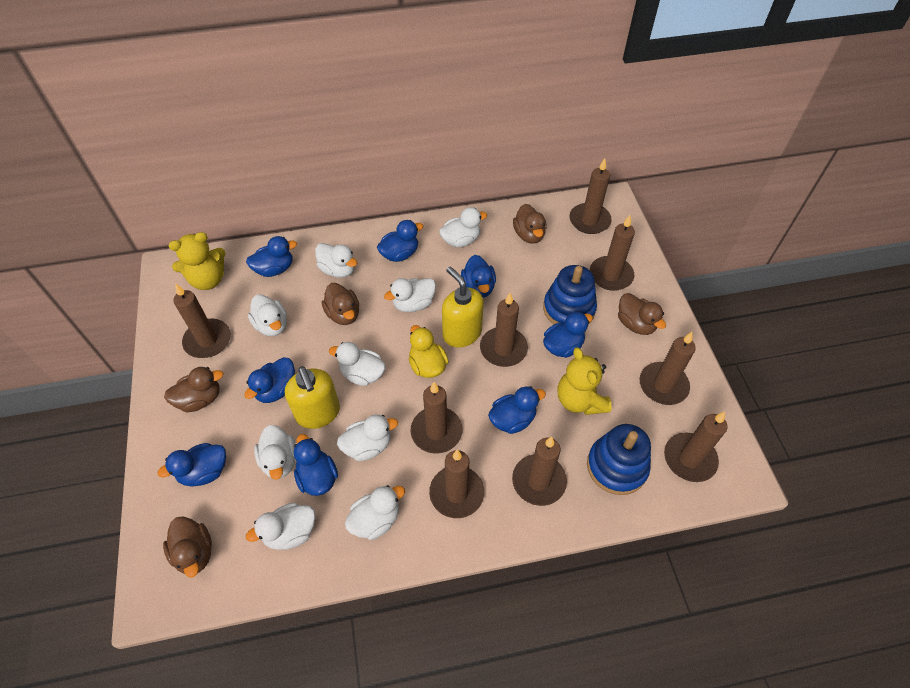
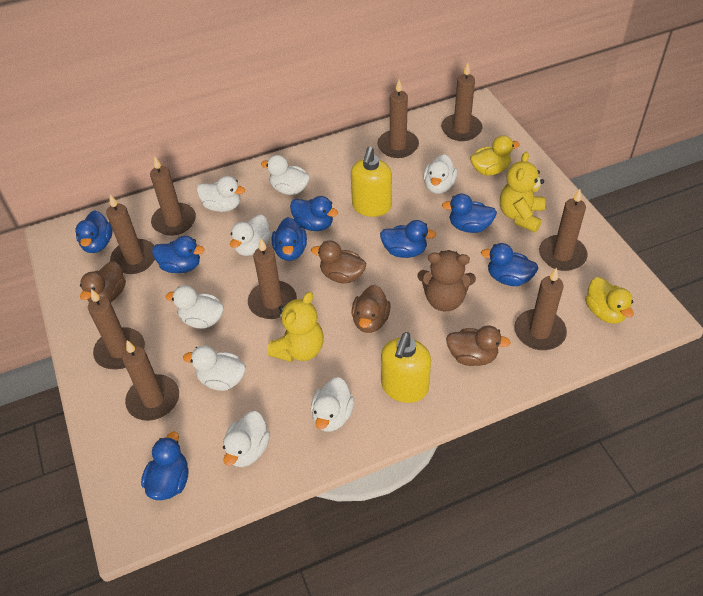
blue stacking toy: [543,265,597,324] [587,424,651,495] = 2 -> none = 0
brown duck: [163,516,212,578] [164,367,223,413] [322,283,359,325] [513,204,547,243] [618,293,666,335] = 5 -> [80,261,126,302] [311,241,366,284] [351,285,391,333] [446,325,511,366] = 4
brown teddy bear: none = 0 -> [417,250,476,311] = 1
white duck: [246,503,316,550] [248,294,287,336] [254,425,295,479] [315,243,357,278] [329,342,386,386] [337,414,398,461] [345,485,405,540] [384,278,436,312] [439,207,487,247] = 9 -> [166,285,224,329] [183,345,246,391] [197,176,245,212] [223,411,270,467] [230,215,271,256] [261,155,310,195] [311,377,354,432] [423,154,457,194] = 8
yellow duck: [409,325,449,378] = 1 -> [470,135,520,176] [585,277,634,324] = 2

